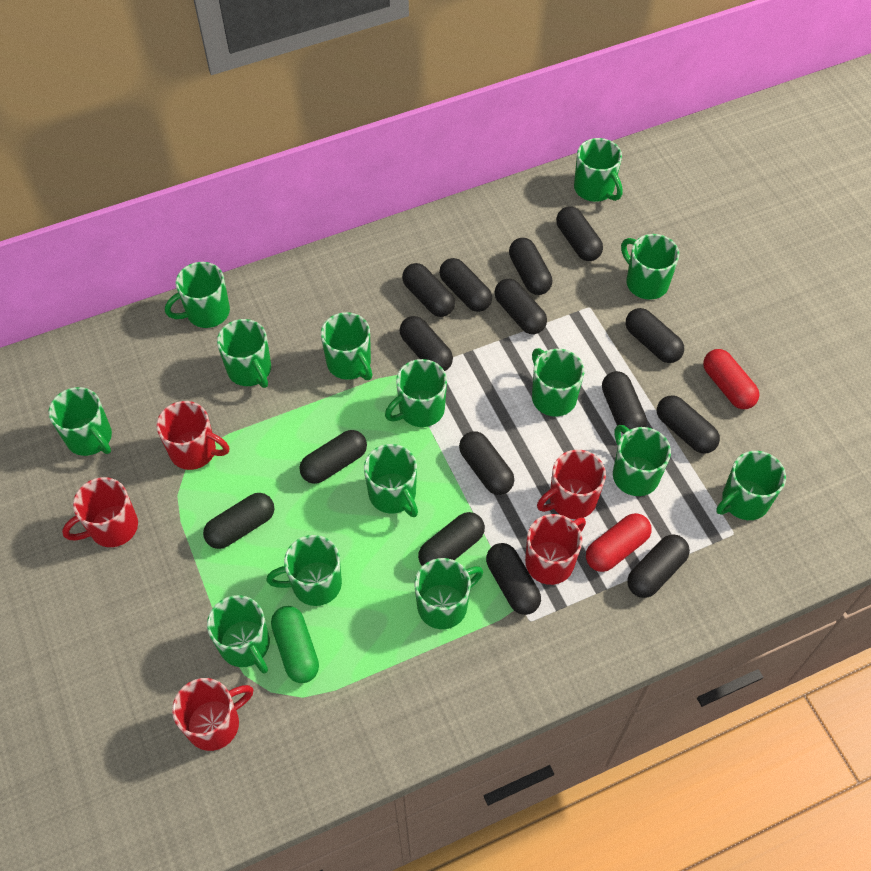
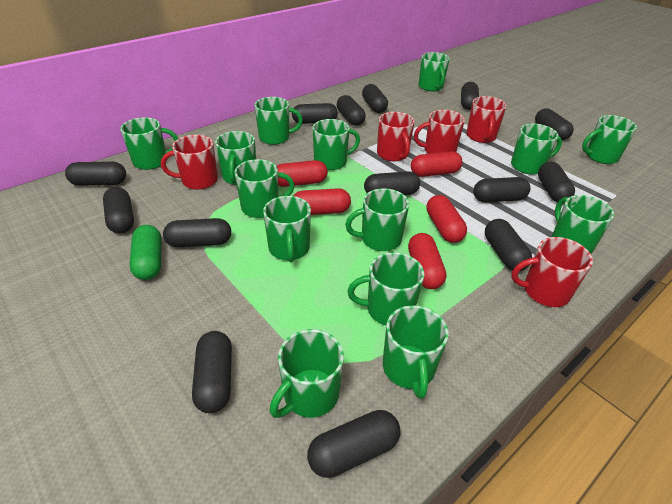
black capsule: [203,493,274,549] [299,430,367,484] [400,316,453,371] [402,263,455,317] [418,512,485,566] [439,258,492,312] [459,431,514,495] [486,543,541,615] [494,279,547,334] [509,238,552,295] [556,206,603,261] [602,371,647,434] [626,308,684,363] [627,534,690,598] [657,395,720,454] = 15 -> [65,162,126,186] [103,187,134,234] [163,218,231,247] [192,331,232,413] [292,103,338,124] [307,410,401,478] [337,95,366,126] [362,84,388,113] [364,171,420,195] [461,82,479,110] [473,177,530,203] [485,219,532,271] [535,108,574,140] [538,162,575,203] = 14
red capsule: [586,513,652,572] [703,349,759,409] = 2 -> [277,160,328,187] [293,188,351,215] [408,233,446,289] [411,151,463,177] [426,195,467,243] = 5

